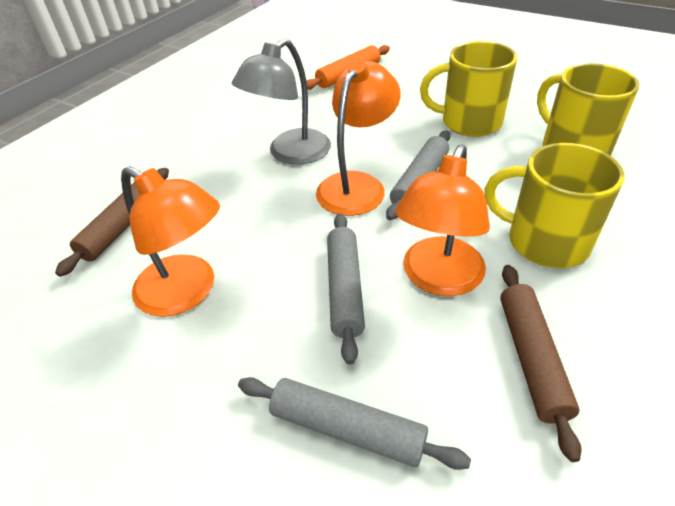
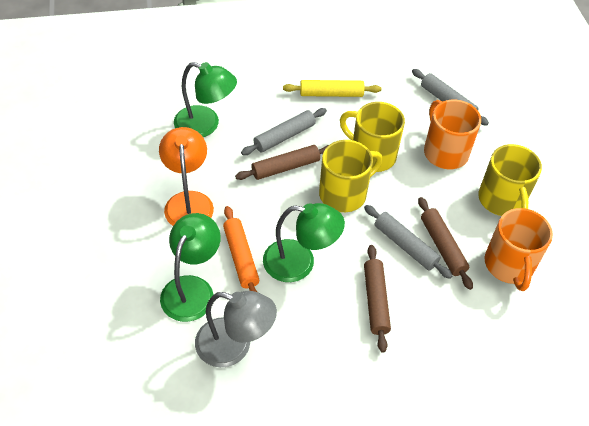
brown rolling pin: [55,168,169,277] [500,265,582,462] = 2 -> [235,145,329,180] [364,245,391,352] [418,197,473,290] = 3
green lamp: none = 0 -> [160,213,221,322] [174,62,237,137] [263,203,345,282] = 3
orange lamp: [121,166,220,317] [316,59,401,216] [395,145,490,296] = 3 -> [159,127,214,226] = 1
orange mug: none = 0 -> [424,100,481,169] [485,208,553,291] = 2
yellow rolling pin: none = 0 -> [283,80,381,97] = 1

